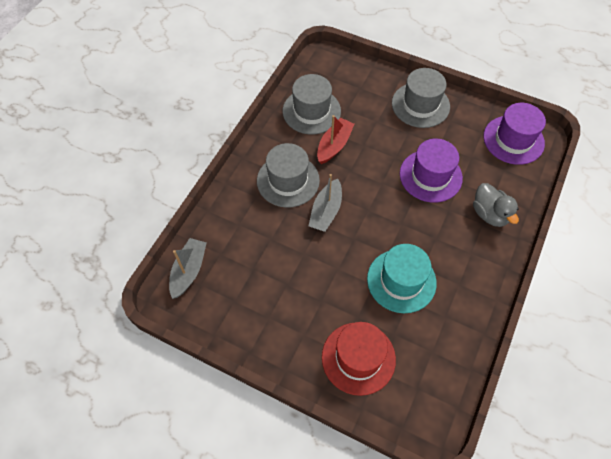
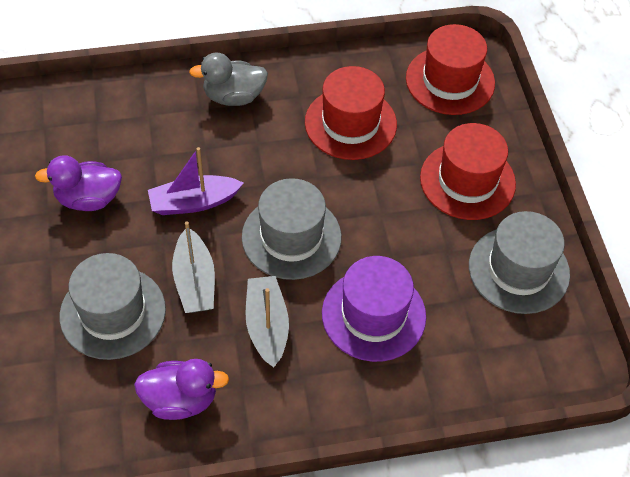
purple boat: none = 0 -> [148,147,243,215] = 1
purple duck: none = 0 -> [35,155,122,211] [134,359,229,420] = 2
purple hat: [400,139,463,203] [483,103,546,165] = 2 -> [322,256,426,362] = 1
red boat: [317,115,354,164] = 1 -> none = 0
red hat: [322,322,396,396] = 1 -> [305,66,397,160] [406,24,495,115] [420,123,516,220] = 3
turquoise hat: [367,244,437,313] = 1 -> none = 0

